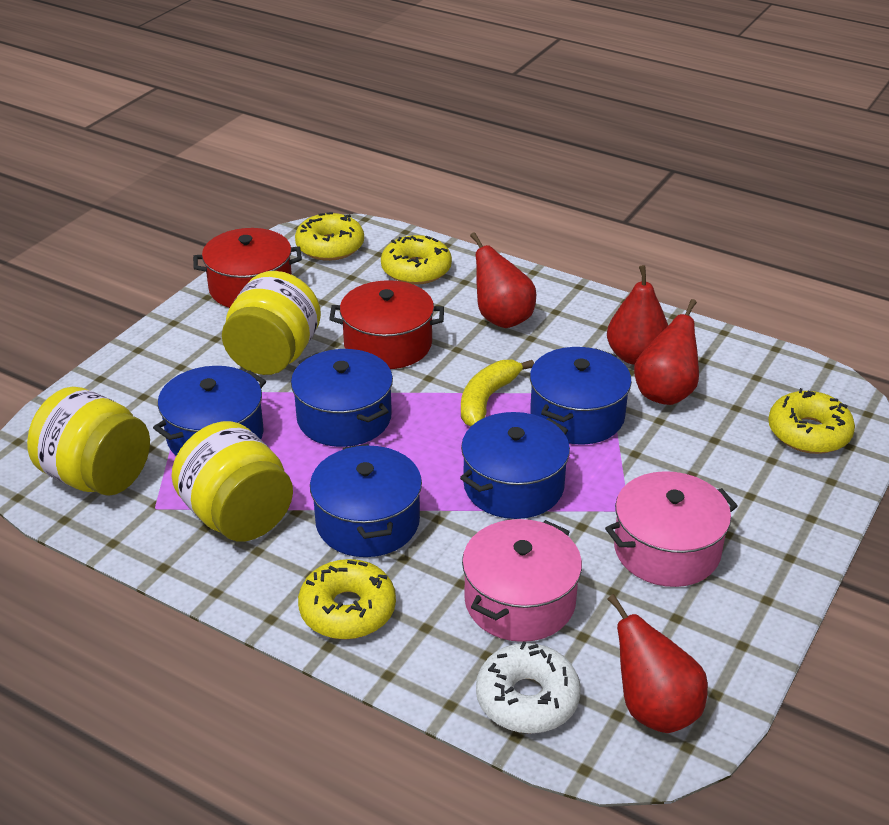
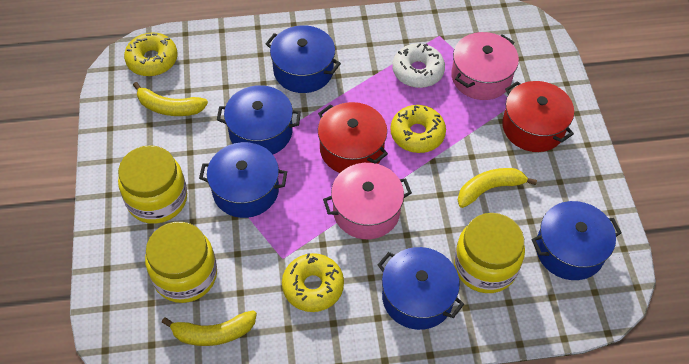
red pear: [470,232,536,328] [607,265,668,365] [607,594,708,733] [634,299,699,405] = 4 -> none = 0
yellow banana: [461,360,534,427] = 1 -> [133,82,208,116] [162,310,257,346] [457,168,537,208] = 3
yellow donut: [295,212,364,261] [298,559,396,639] [381,235,452,285] [768,388,855,454] = 4 -> [124,33,178,76] [282,253,344,312] [390,105,446,153] = 3

